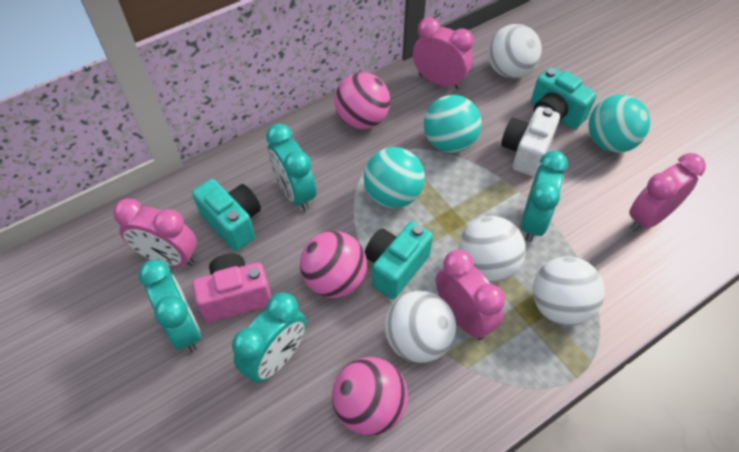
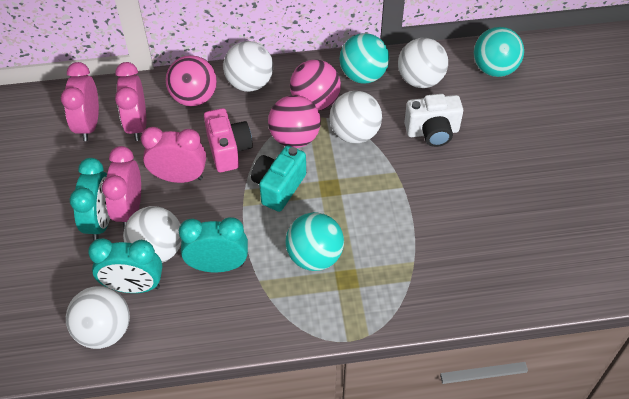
turquoise camera: [192,179,261,251] [365,221,433,299] [531,67,597,129] = 3 -> [251,145,306,212] = 1
turquoise clock: [138,260,201,352] [232,293,307,383] [266,123,317,211] [520,151,568,242] = 4 -> [69,158,110,240] [88,238,163,293] [179,217,248,272] = 3
white ball: [385,291,456,363] [459,216,526,282] [488,24,542,78] [533,256,605,326] = 4 -> [66,286,130,349] [123,206,181,263] [223,41,273,92] [330,91,382,143] [398,38,448,88] = 5

